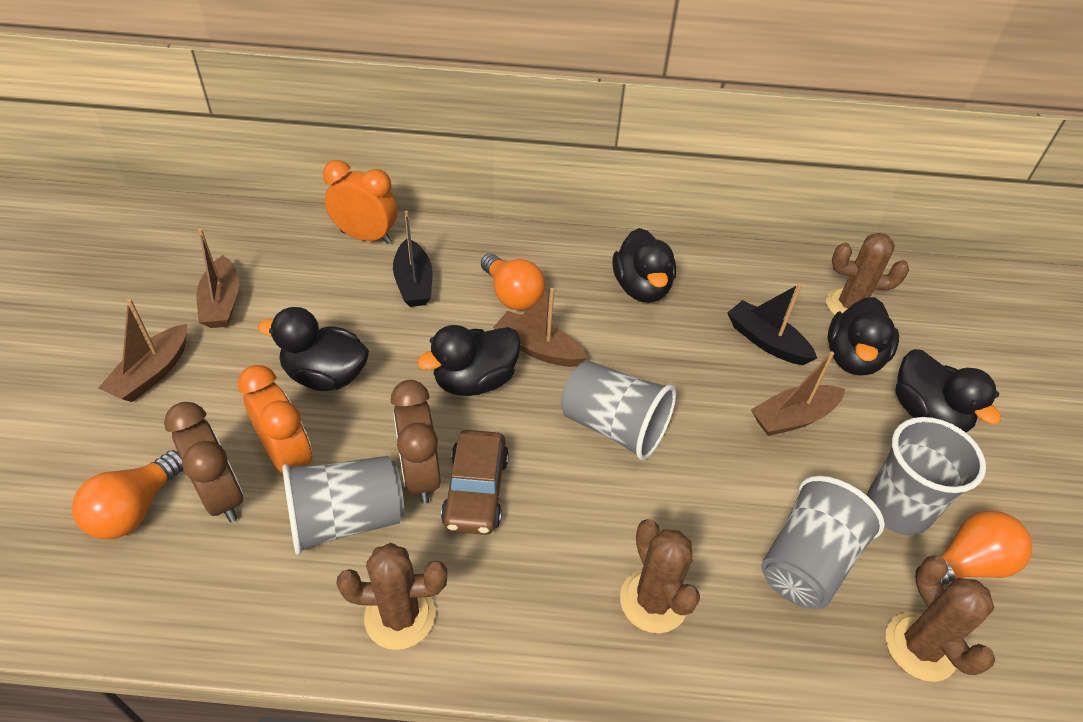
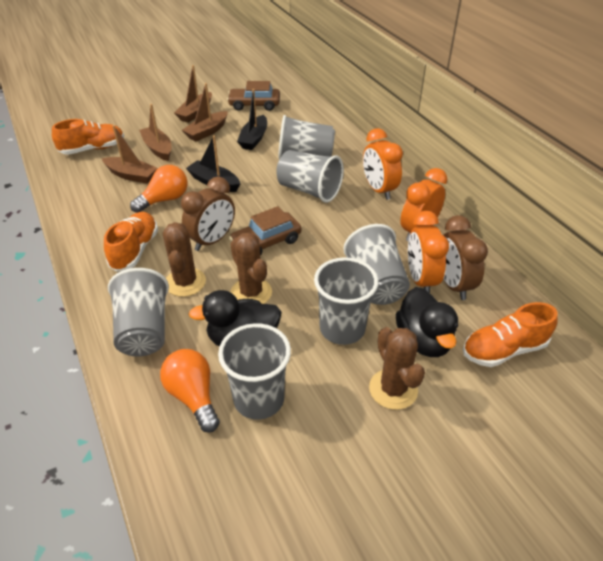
black duck: [258,307,369,391] [417,325,521,396] [612,228,676,303] [828,297,899,375] [895,349,1001,433] = 5 -> [189,290,281,347] [396,287,458,357] = 2
brown cactus: [336,543,447,650] [620,519,700,633] [826,233,909,315] [885,555,995,682] = 4 -> [163,222,206,297] [230,233,272,304] [369,327,425,410] = 3
brown car: [441,430,509,535] = 1 -> [227,81,280,111] [229,206,302,256] = 2
grey cup: [282,456,404,555] [561,361,676,460] [761,476,885,609] [867,417,986,535] = 4 -> [108,268,169,357] [218,323,291,420] [276,150,344,203] [278,115,335,159] [314,257,378,345] [343,224,410,305] = 6
orange clock: [237,365,312,474] [323,160,397,244] = 2 -> [363,128,403,200] [400,168,447,241] [408,211,449,293] = 3
orange light bulb: [72,450,184,539] [481,253,545,311] [916,510,1032,587] = 3 -> [130,165,187,213] [160,349,220,433] = 2
orange shoe: none = 0 -> [52,119,124,155] [104,212,158,272] [463,302,558,367] = 3

